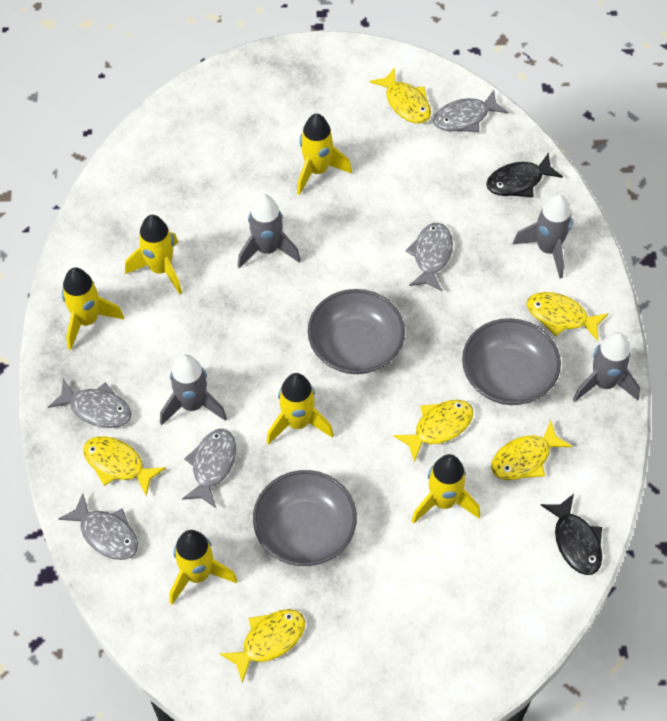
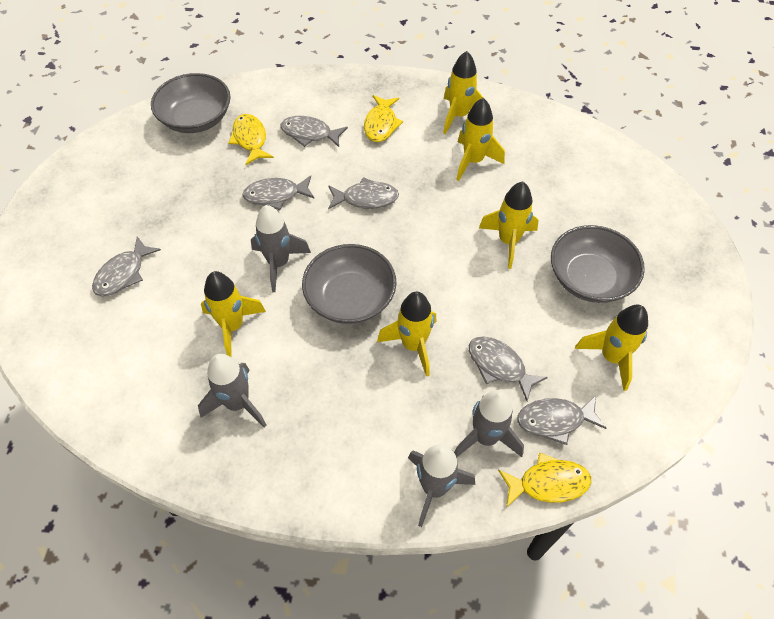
black fish: [486,153,563,197] [541,494,602,575] = 2 -> none = 0
grey fish: [48,379,132,428] [58,493,138,560] [182,429,236,509] [406,223,453,291] [433,90,508,132] = 5 -> [92,236,161,296] [243,176,315,210] [280,116,348,147] [328,177,399,209] [469,336,548,401] [517,395,606,445] = 6
yellow fish: [83,436,166,496] [220,609,305,683] [370,67,431,123] [393,400,473,462] [491,420,572,480] [527,292,609,341] = 6 -> [229,114,274,165] [364,95,403,142] [498,453,591,508] = 3

